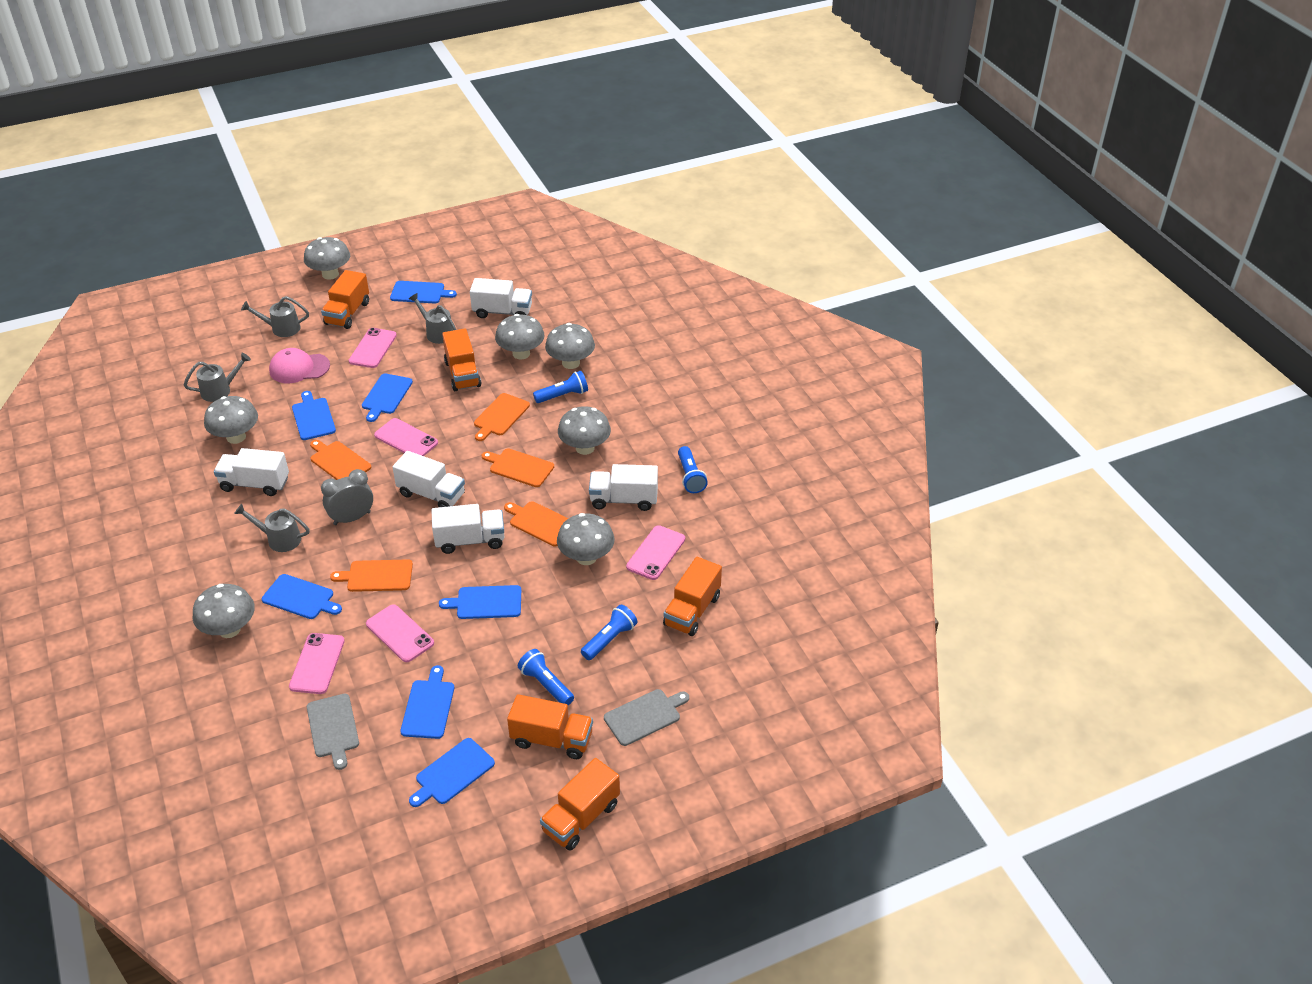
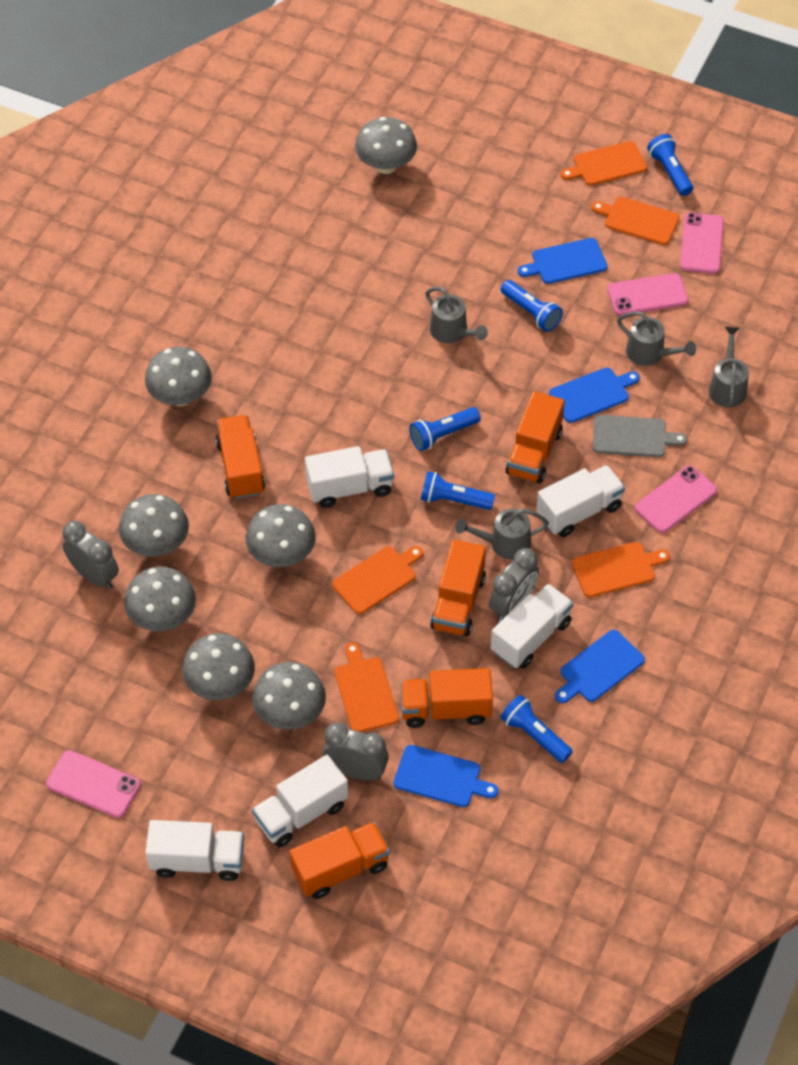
blue cutting board: [262,574,342,619] [292,391,336,440] [362,374,413,422] [390,281,457,303] [400,665,454,739] [409,738,495,807] [439,585,521,619] = 7 -> [393,745,498,807] [518,238,608,284] [549,367,640,423] [555,630,645,703] = 4
blue flashlight: [518,649,574,705] [533,371,588,403] [581,605,637,660] [678,446,708,493] = 4 -> [409,407,480,451] [421,471,495,510] [500,695,573,763] [501,280,563,332] [647,134,693,196] = 5
grey clock: [321,469,373,525] = 1 -> [62,521,119,590] [323,723,389,780] [489,548,539,622] = 3
grey cutting board: [307,694,359,770] [604,689,689,746] = 2 -> [593,415,687,457] = 1
pink cap: [269,348,330,383] = 1 -> none = 0
pink phone: [289,633,345,694] [349,328,397,368] [366,604,434,662] [374,418,438,456] [626,525,685,580] = 5 -> [46,750,141,818] [607,273,688,316] [635,465,717,533] [680,213,724,274] = 4

